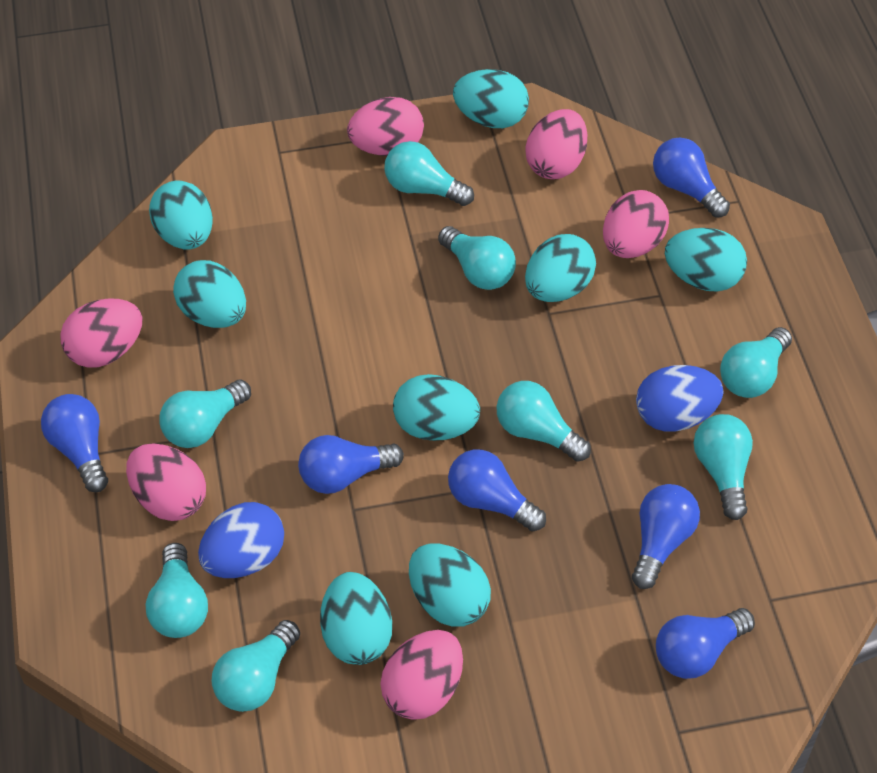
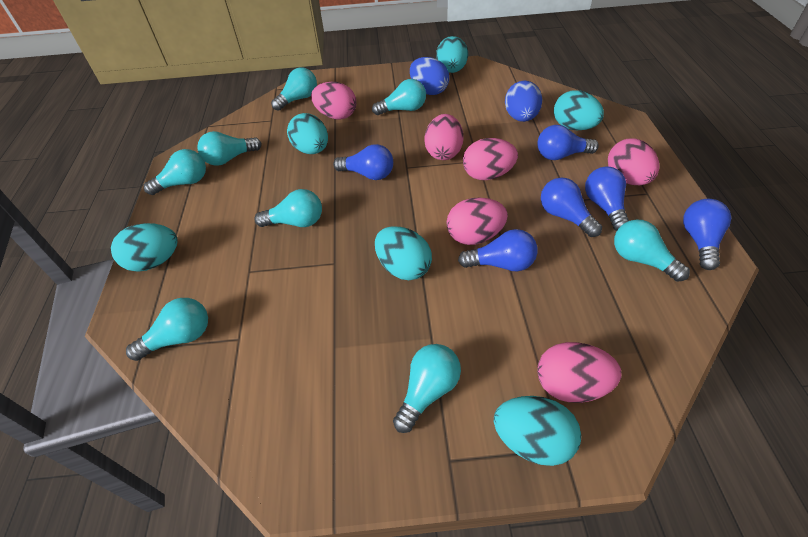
turquoise egg: [149,181,213,250] [173,260,246,328] [320,572,392,665] [393,374,480,441] [409,543,491,627] [453,69,529,128] [525,234,596,302] [665,228,747,292] = 8 -> [111,223,178,272] [287,113,328,154] [375,226,432,280] [436,36,468,73] [494,396,581,466] [554,90,604,130] = 6

